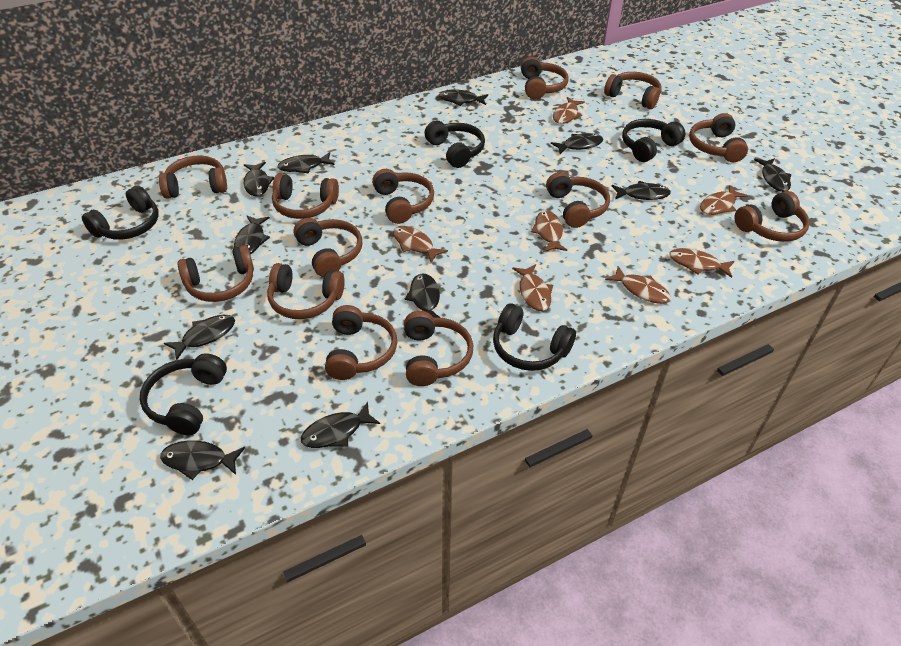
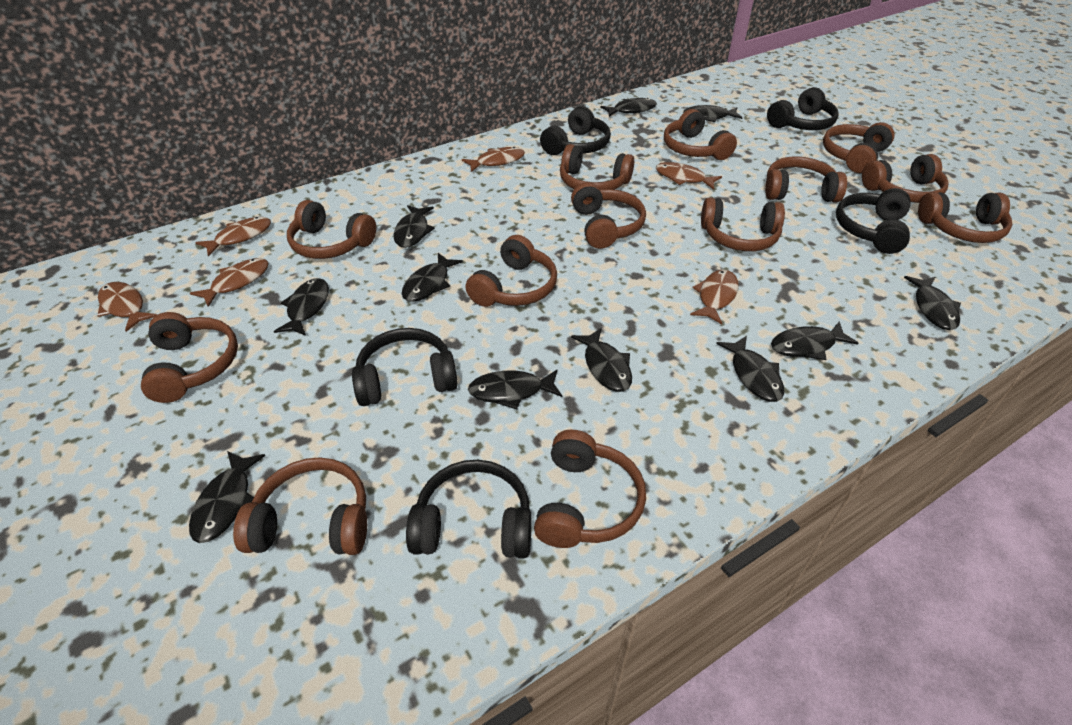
brown fish: [393,226,448,263] [512,264,553,311] [531,211,567,252] [553,97,585,124] [605,266,671,304] [669,248,735,278] [700,185,748,215] = 7 -> [97,282,157,332] [190,258,268,307] [195,217,271,257] [462,147,525,172] [656,162,722,190] [690,270,739,324] = 6

